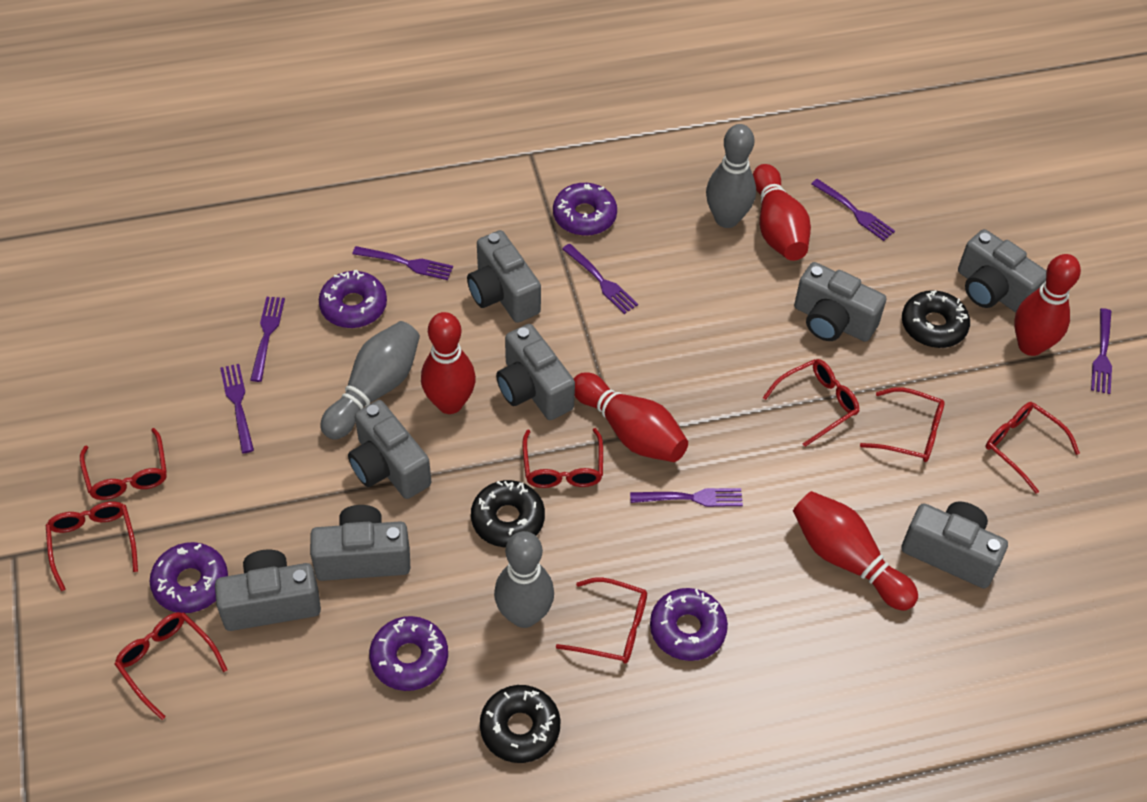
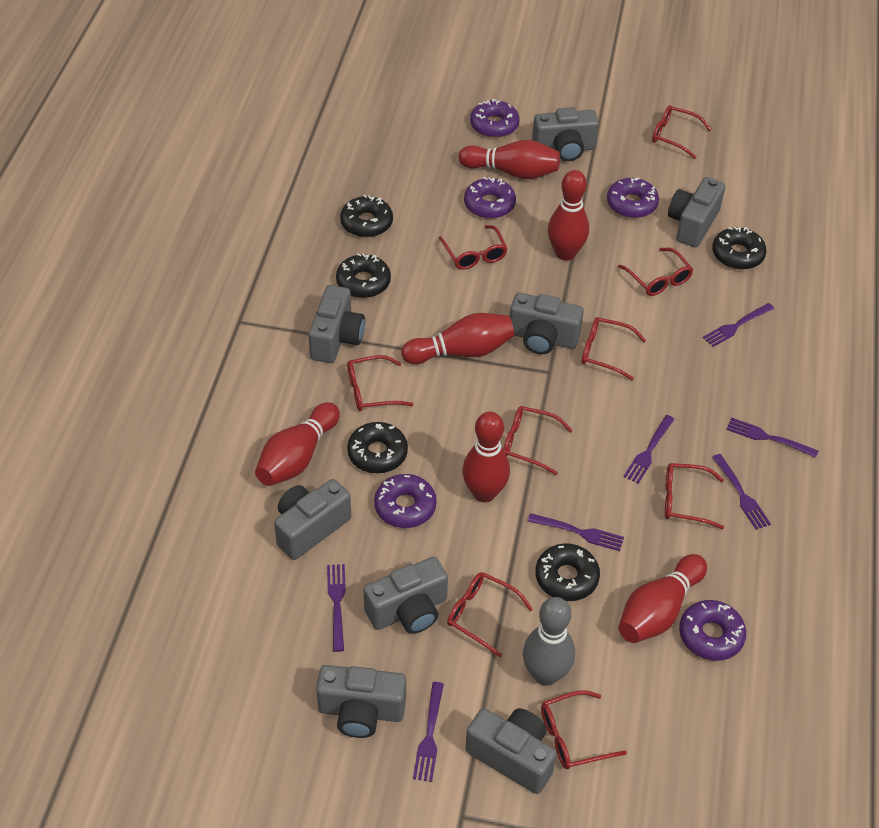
black donut: [471,480,545,547] [480,685,560,763] [902,290,970,348] = 3 -> [336,253,391,298] [340,195,393,237] [347,422,408,473] [535,543,600,601] [712,227,766,270] = 5
grey bowling pin: [321,321,420,440] [494,531,554,628] [706,124,756,228] = 3 -> [523,597,575,686] = 1
red bowling pin: [421,312,476,414] [574,372,688,462] [753,164,811,261] [793,491,918,611] [1014,254,1081,356] = 5 -> [255,402,340,486] [401,313,515,364] [459,140,560,179] [462,412,510,502] [548,170,589,261] [618,554,707,643] = 6
red glasses: [46,501,138,591] [80,428,167,500] [115,612,228,720] [522,428,603,488] [556,578,647,664] [763,359,860,447] [860,387,945,462] [986,402,1080,493] = 8 -> [347,355,413,411] [439,225,508,270] [447,572,533,657] [503,406,573,475] [541,690,627,769] [582,317,646,381] [618,248,693,296] [652,105,712,159] [665,463,724,529] = 9

